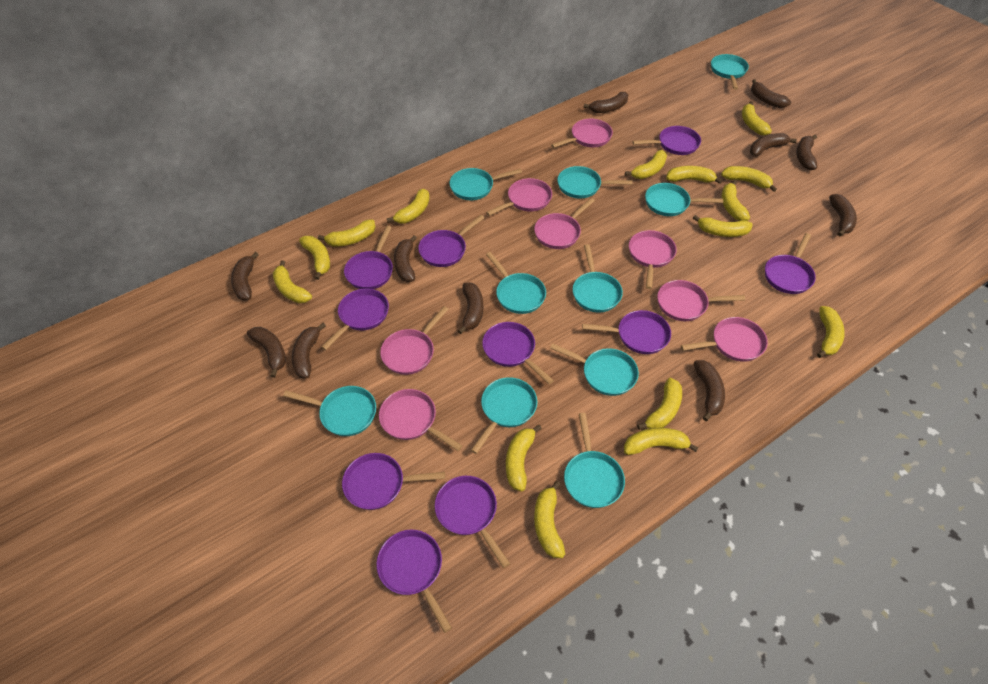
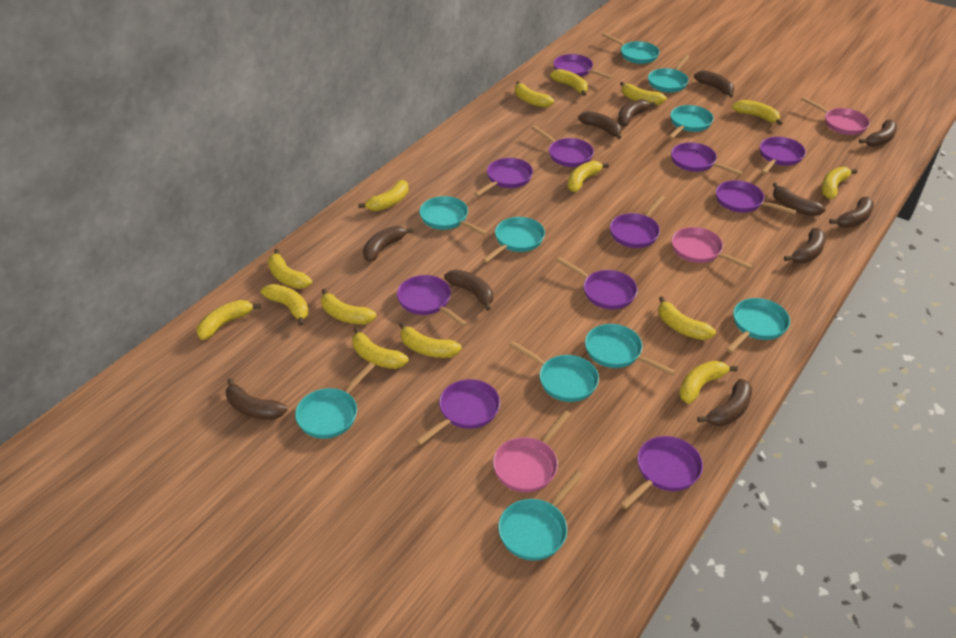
pink pan: [379,389,462,451] [380,306,449,375] [486,178,552,216] [534,198,595,249] [551,119,613,148] [629,230,677,289] [657,280,745,321] [681,317,768,362] = 8 -> [493,410,571,493] [672,227,753,270] [801,97,870,135] = 3
purple pan: [321,288,389,350] [342,453,445,510] [344,226,393,289] [377,530,452,633] [418,215,484,267] [435,476,510,568] [482,322,554,384] [582,310,671,354] [632,126,701,155] [765,233,816,294] = 10 -> [397,275,468,327] [416,379,500,445] [474,158,533,196] [531,125,594,167] [553,54,613,79] [556,257,638,309] [610,195,665,248] [620,436,703,509] [671,142,743,176] [716,180,797,214] [760,137,806,174] = 11

